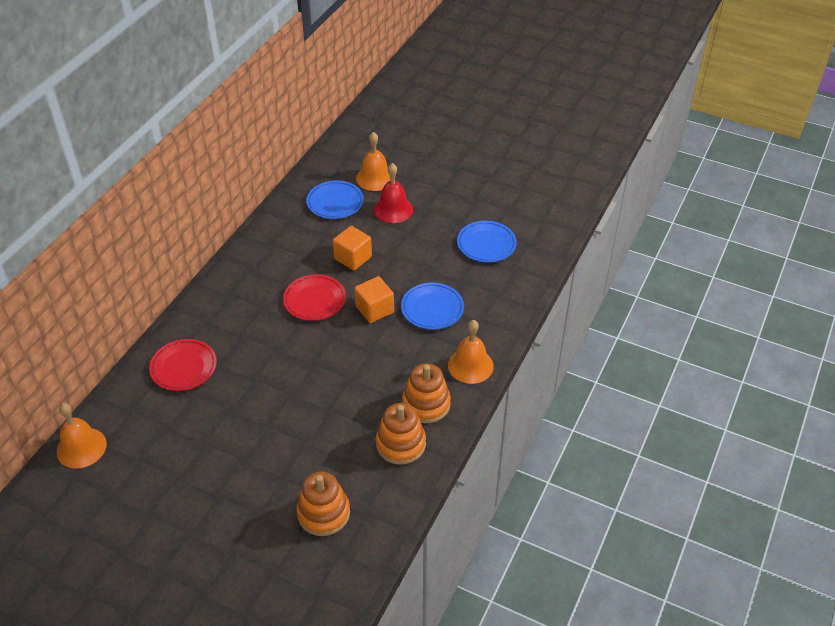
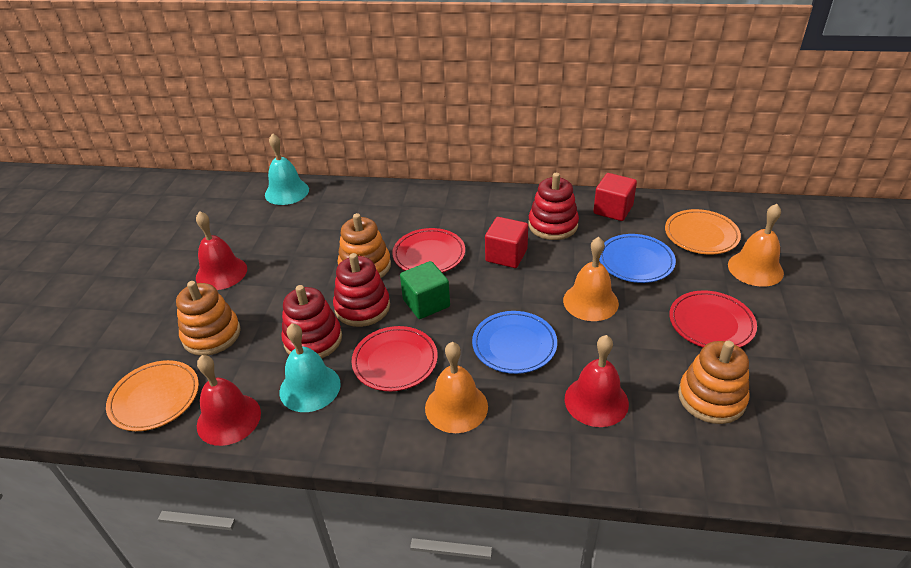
blue plate: [306,181,364,219] [401,283,464,330] [457,221,517,262] = 3 -> [472,311,557,374] [599,234,676,283] = 2
green cube: none = 0 -> [400,261,450,319] = 1
orange cube: [333,226,372,271] [354,276,394,323] = 2 -> none = 0
orange plate: none = 0 -> [106,360,199,431] [665,209,741,254] = 2
red bell: [374,163,413,223] = 1 -> [196,211,247,290] [197,355,261,446] [565,335,629,427] = 3
red cube: none = 0 -> [485,217,528,268] [593,173,637,221] = 2
red plate: [149,339,217,391] [283,274,346,321] = 2 -> [352,326,438,391] [392,228,465,273] [669,291,757,347] = 3
red stacking toy: none = 0 -> [281,285,342,358] [333,253,390,327] [529,173,579,240] = 3
turquoise bell: none = 0 -> [265,133,309,205] [280,323,341,412] = 2

